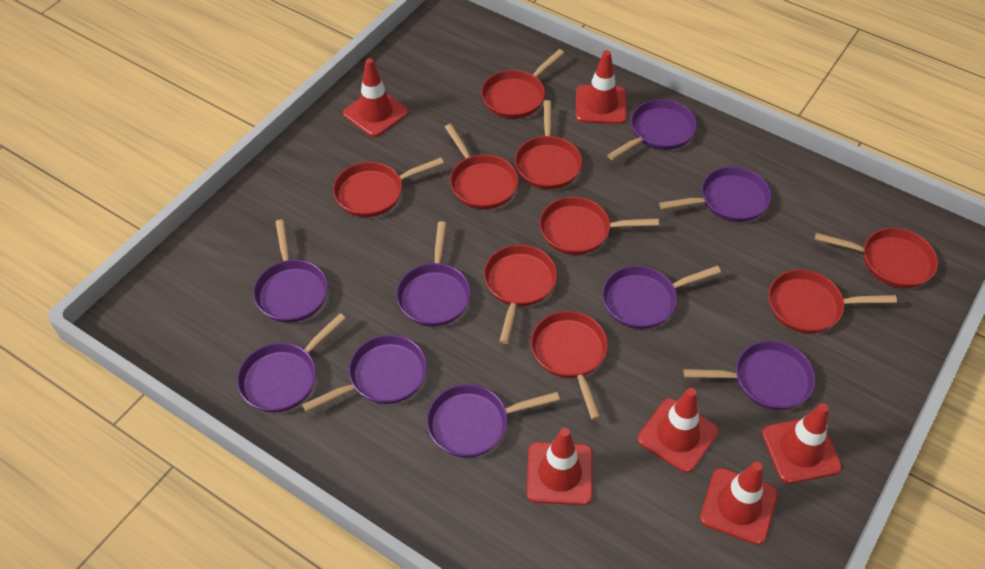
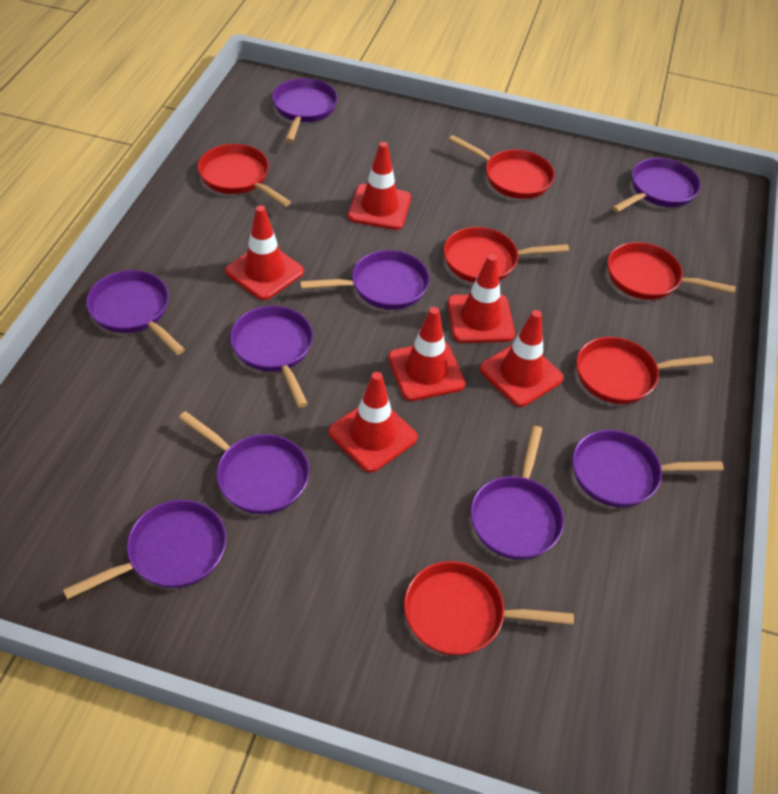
red pan: [333,158,444,217] [445,124,518,209] [481,49,564,119] [484,245,557,344] [515,100,582,190] [531,311,608,420] [539,197,659,255] [768,270,897,334] [815,228,938,288] = 9 -> [198,144,291,207] [404,561,574,656] [444,227,569,283] [449,135,555,199] [576,337,713,404] [607,242,736,300] = 6

